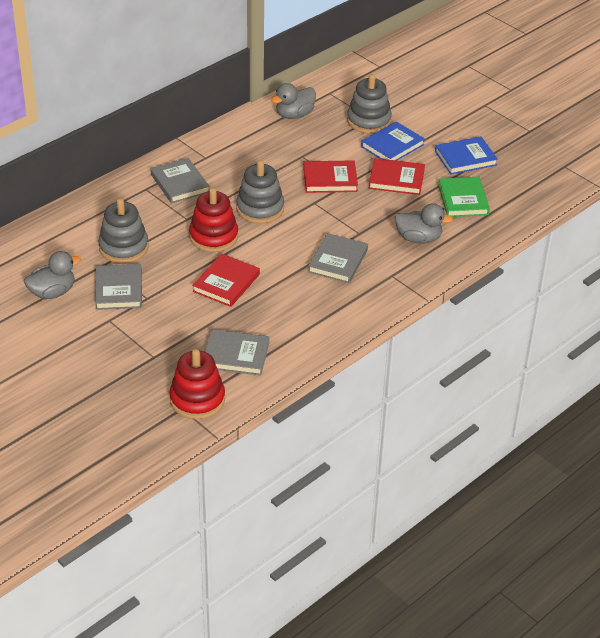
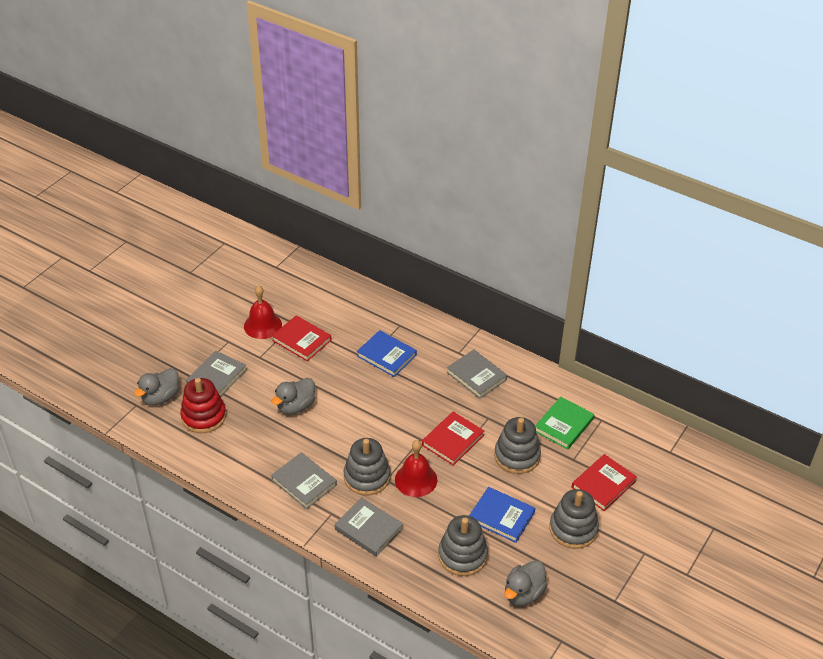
grey stacking toy: [98,199,149,263] [236,160,284,224] [347,74,392,134] = 3 -> [344,438,390,495] [438,515,488,576] [494,417,541,474] [550,489,599,549] = 4
red bell: none = 0 -> [244,285,282,339] [395,440,437,497] = 2
red stacking toy: [169,349,225,419] [189,188,238,252] = 2 -> [180,378,226,433] = 1

